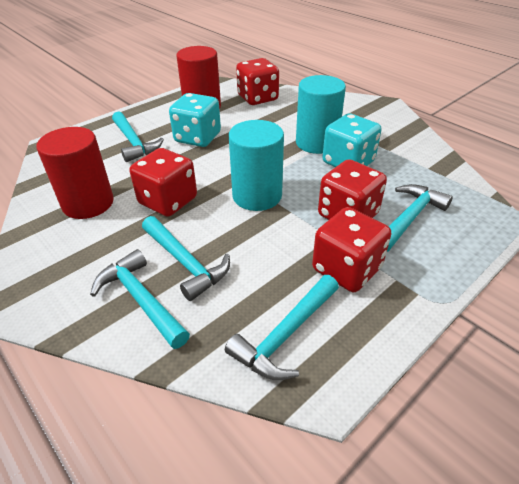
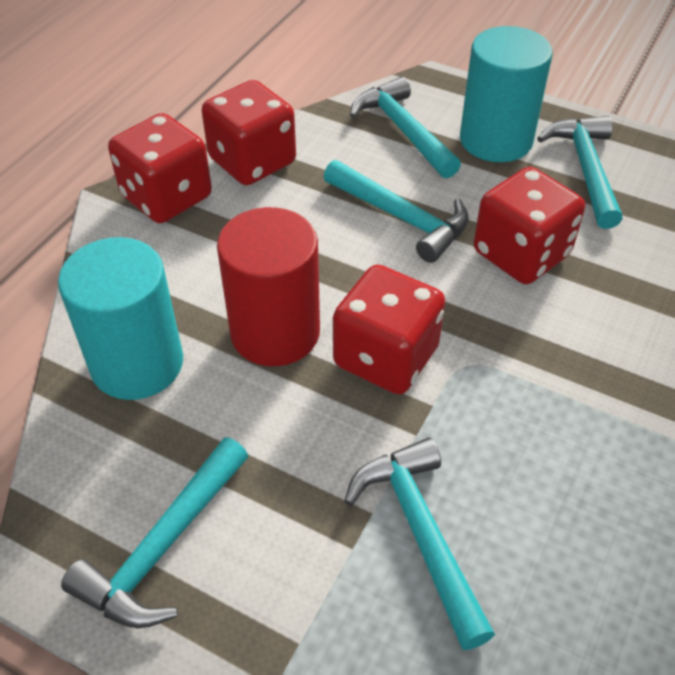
red cylinder: [36,127,114,219] [176,46,221,109] = 2 -> [217,207,320,366] = 1
turquoise dice: [169,93,221,147] [322,114,382,167] = 2 -> none = 0

